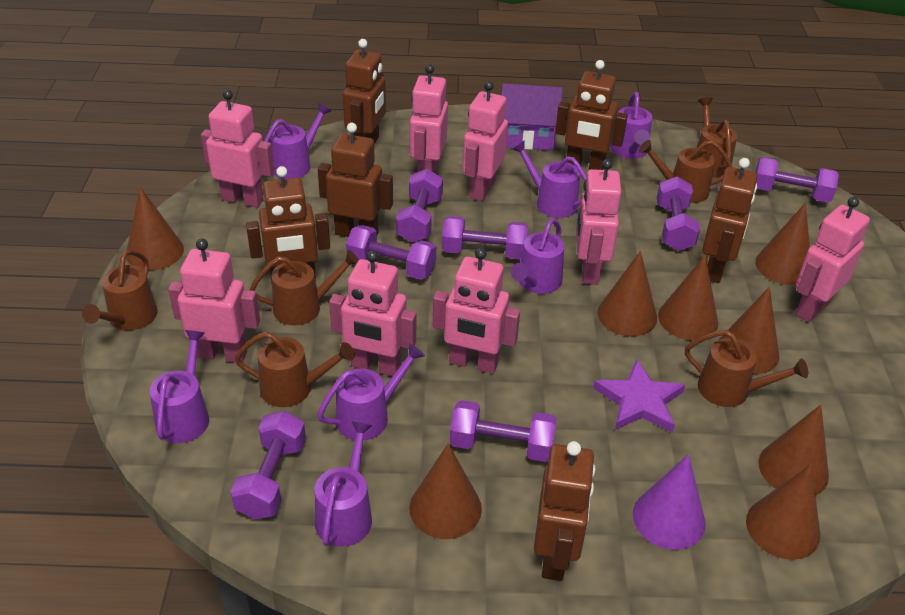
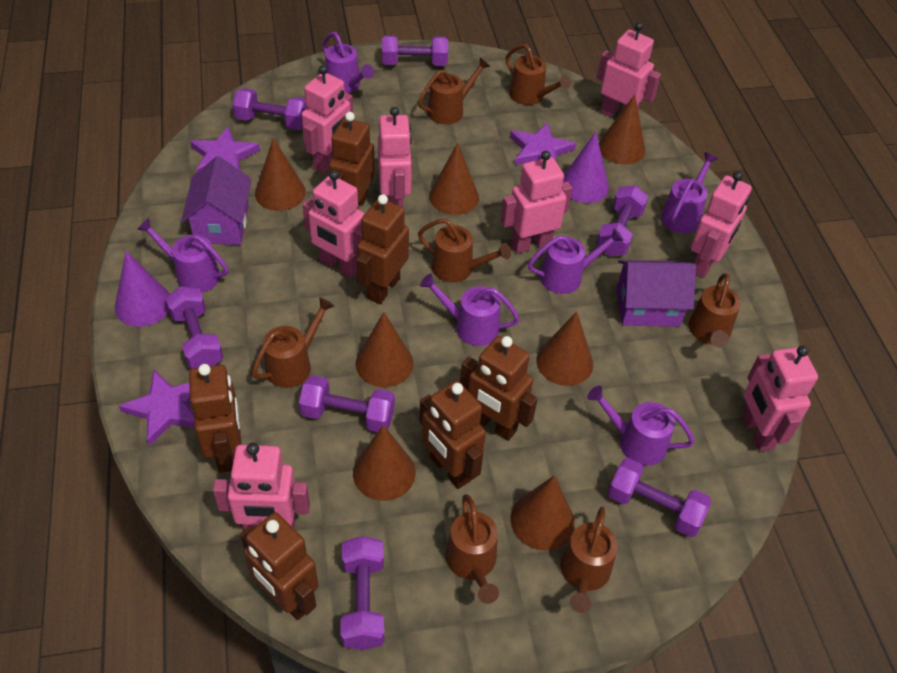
brown cone: [126,187,184,270] [409,443,482,539] [597,251,657,337] [658,255,718,340] [719,287,779,374] [746,464,820,560] [755,203,810,285] [758,405,829,495] = 8 -> [255,138,306,211] [353,425,416,501] [356,312,413,387] [429,143,479,215] [510,475,575,551] [536,311,593,386] [599,95,645,165] = 7
brown watering can: [82,250,158,330] [235,332,355,407] [250,250,359,325] [639,140,732,203] [685,330,808,407] [697,97,737,178] = 6 -> [252,297,334,388] [418,57,490,124] [418,219,511,283] [445,494,499,604] [506,44,571,105] [560,507,618,613] [689,273,741,348] = 7
purple cone: [633,454,706,550] = 1 -> [115,251,169,327] [563,132,609,203] = 2
purple house: [501,83,563,150] = 1 -> [181,156,251,245] [616,260,696,327] = 2
purple star: [593,359,685,432] = 1 -> [119,370,195,446] [190,126,260,172] [510,122,576,165] = 3
purple watering can: [150,330,209,443] [264,103,331,179] [315,421,372,547] [317,343,425,440] [510,218,564,294] [512,140,587,218] [610,92,652,159] = 7 -> [137,218,228,293] [322,32,374,93] [420,273,520,346] [528,228,624,294] [587,385,695,466] [661,152,718,233] = 6

